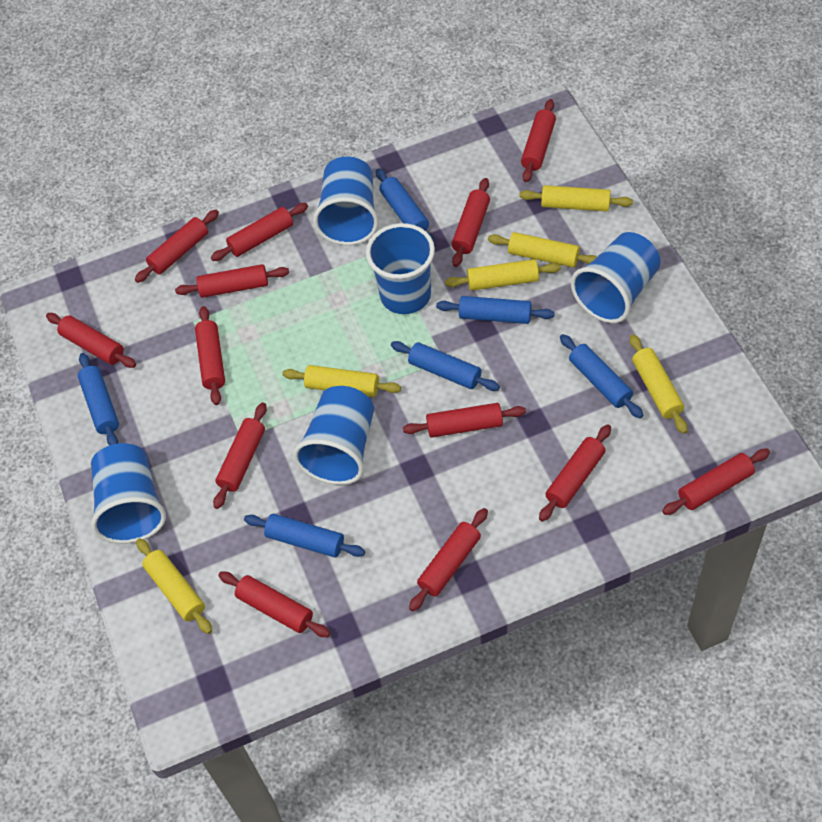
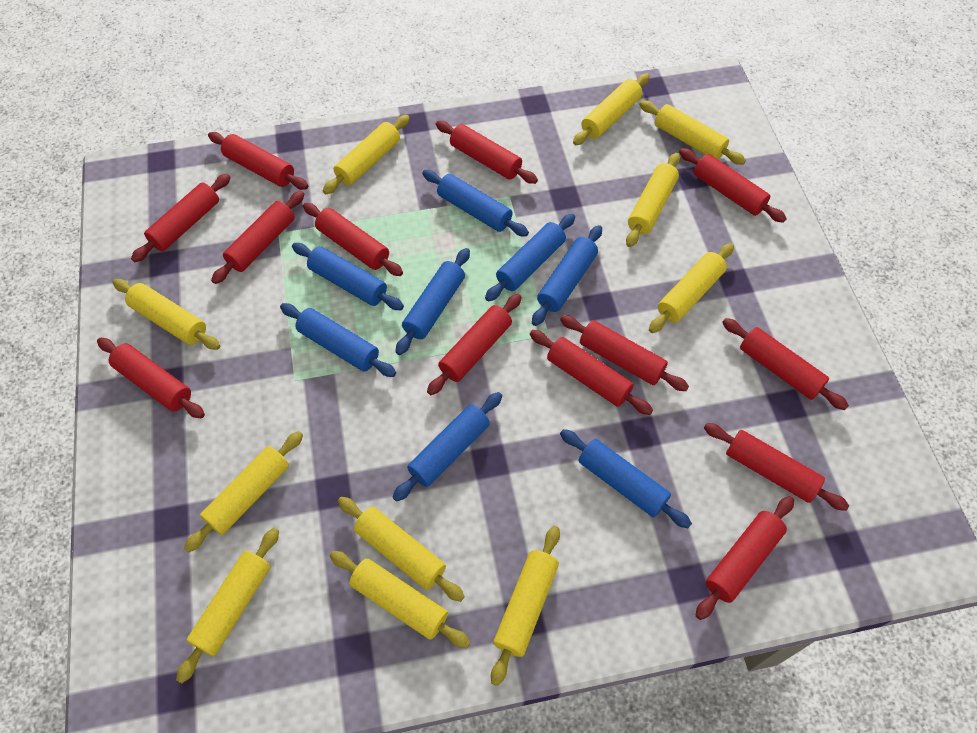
blue cup: [91,443,166,544] [293,386,374,485] [313,156,379,245] [366,223,435,314] [571,232,661,323] = 5 -> none = 0
blue rolling pin: [78,353,119,445] [244,514,365,558] [376,168,434,242] [391,341,500,391] [436,296,555,324] [560,334,643,418] = 6 -> [280,303,396,377] [292,243,404,310] [392,392,502,502] [396,248,470,355] [422,170,529,237] [485,214,575,302] [532,225,602,326] [560,429,692,528] = 8
yellow rolling pin: [136,538,212,634] [283,365,401,397] [445,259,561,291] [488,232,597,267] [519,185,633,212] [630,334,688,434] = 6 -> [113,279,220,350] [176,528,279,683] [184,431,303,553] [323,115,410,194] [330,551,470,649] [338,497,465,602] [491,526,560,686] [573,74,649,145] [626,153,680,247] [639,101,746,165] [649,243,734,333] = 11

